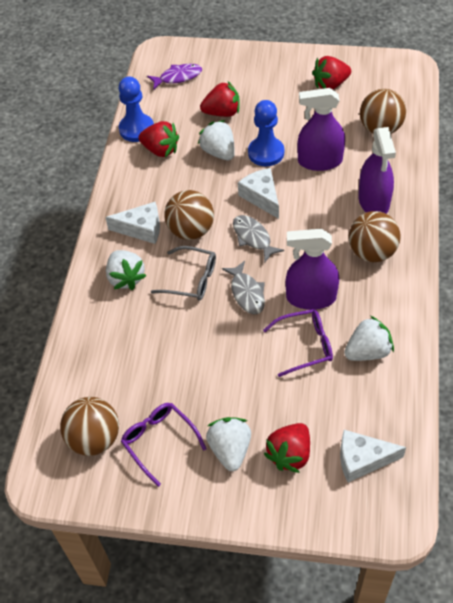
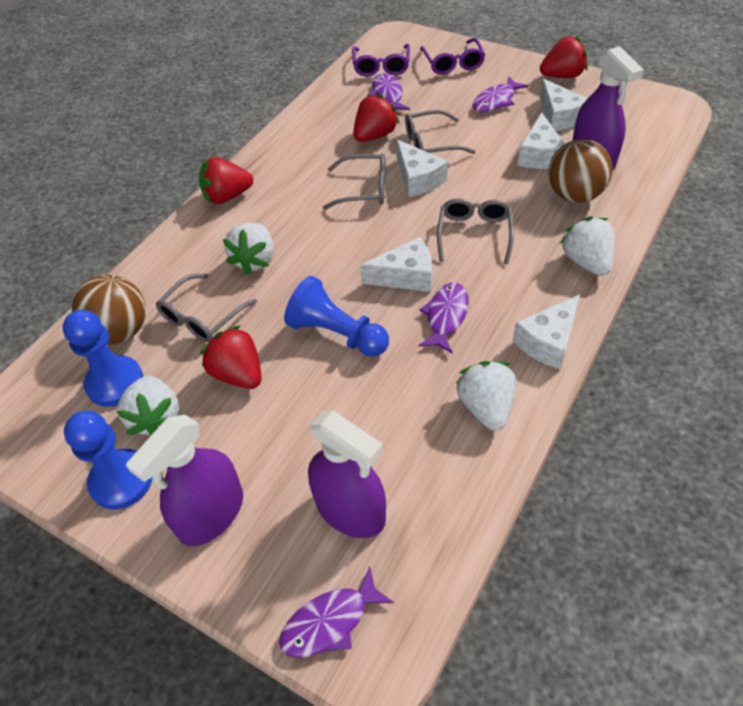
blue pawn: [118,77,154,142] [248,100,284,166] = 2 -> [63,310,143,407] [64,411,152,510] [284,276,389,357] = 3
brown ball: [60,397,119,456] [164,190,214,240] [349,211,400,262] [360,89,406,134] = 4 -> [72,275,146,345] [548,139,613,203] = 2
grey fish: [222,261,265,314] [233,215,284,262] = 2 -> none = 0
grey glasses: [151,246,216,300] = 1 -> [156,274,257,342] [323,154,386,210] [405,110,476,154] [437,198,514,264] = 4
purple fish: [147,64,202,90] = 1 -> [279,567,394,658] [369,73,410,110] [418,283,469,354] [473,76,529,112] = 4
white cheese: [105,202,160,244] [238,168,279,219] [340,430,406,483] = 3 -> [360,237,432,292] [396,139,448,197] [513,294,580,370] [517,112,565,169] [540,79,588,131] = 5

